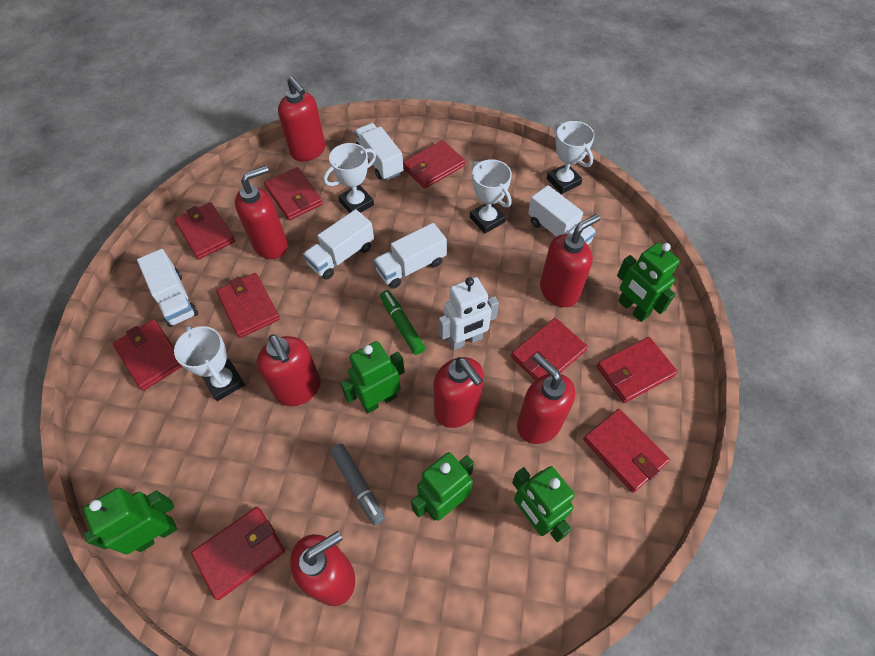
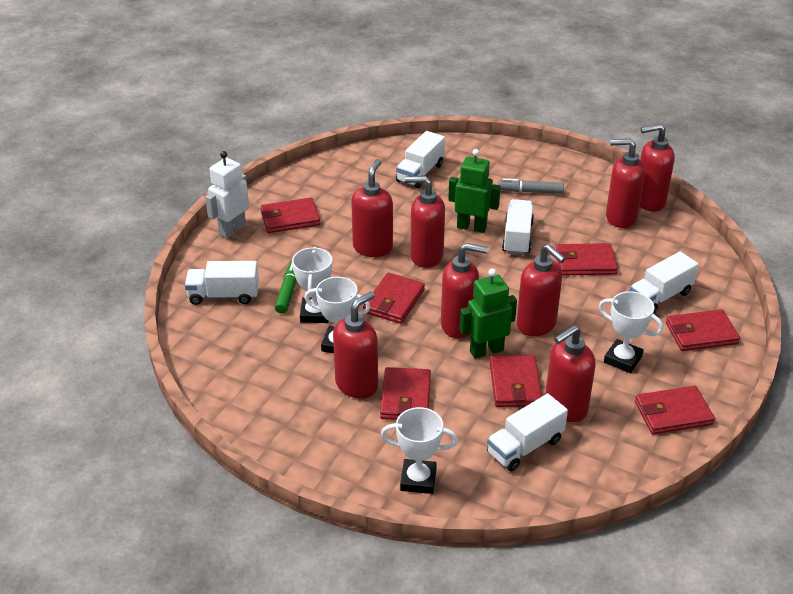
green robot: [83,488,177,554] [340,341,405,414] [411,452,474,521] [512,466,575,542] [617,243,680,322] = 5 -> [448,149,501,233] [459,268,517,359] = 2
red soap dispenser: [235,166,287,259] [257,334,321,406] [278,77,325,161] [290,531,355,606] [434,357,484,428] [517,353,575,444] [540,214,600,307] = 7 -> [333,291,378,399] [351,159,393,257] [405,176,445,268] [441,243,488,339] [517,244,566,336] [545,325,596,422] [606,139,645,228] [640,124,675,211] = 8
red wallet: [113,319,183,391] [174,202,235,259] [191,507,285,600] [216,273,280,338] [264,167,323,220] [403,140,465,189] [511,318,588,380] [583,409,670,493] [597,337,678,403] = 9 -> [261,197,320,233] [363,273,425,324] [380,367,431,420] [490,355,542,407] [556,243,618,275] [635,386,715,435] [666,309,740,351] = 7

